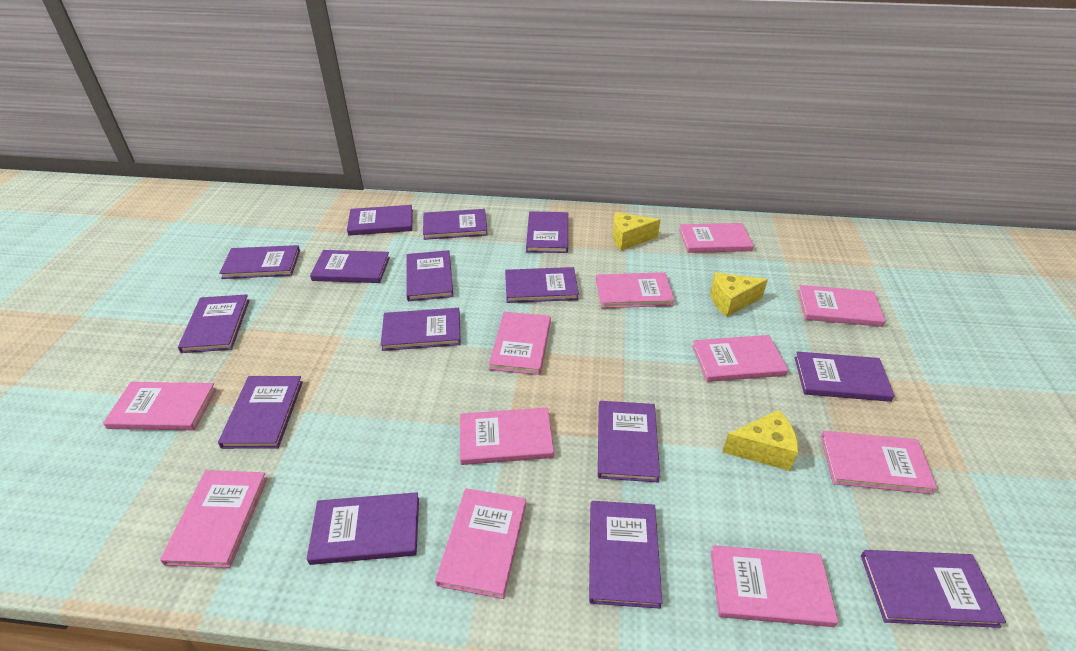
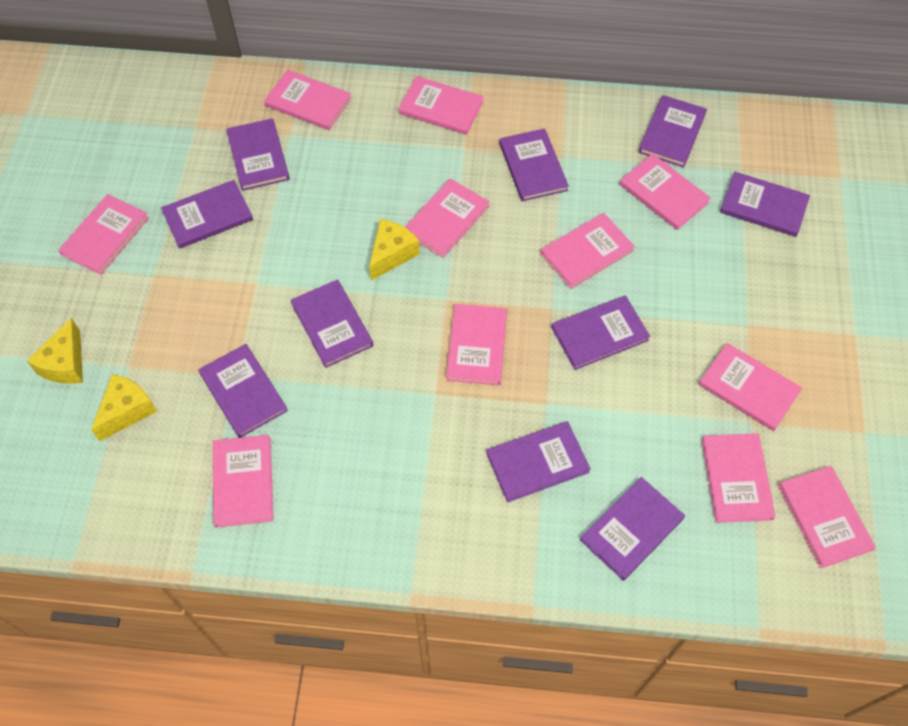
purple book: [178,294,250,353] [218,376,303,449] [219,245,300,279] [307,492,419,565] [310,250,390,283] [347,205,413,236] [381,308,461,351] [406,250,454,301] [423,209,488,240] [505,267,579,303] [526,211,568,253] [589,501,662,609] [598,401,660,482] [795,352,895,402] [861,550,1006,628] = 15 -> [161,180,253,249] [198,344,288,438] [226,118,290,191] [291,279,373,368] [486,421,591,502] [499,128,569,201] [551,295,650,370] [580,477,685,581] [638,95,707,167] [720,172,810,237] = 10

